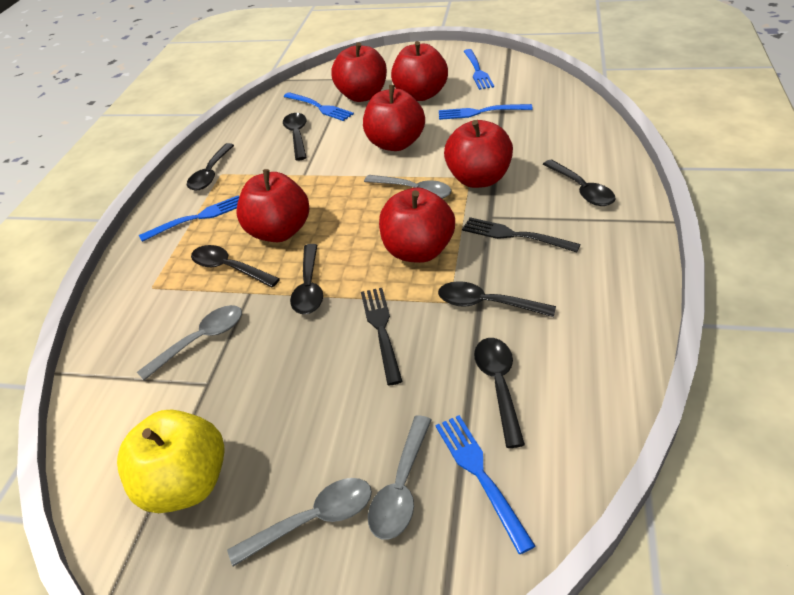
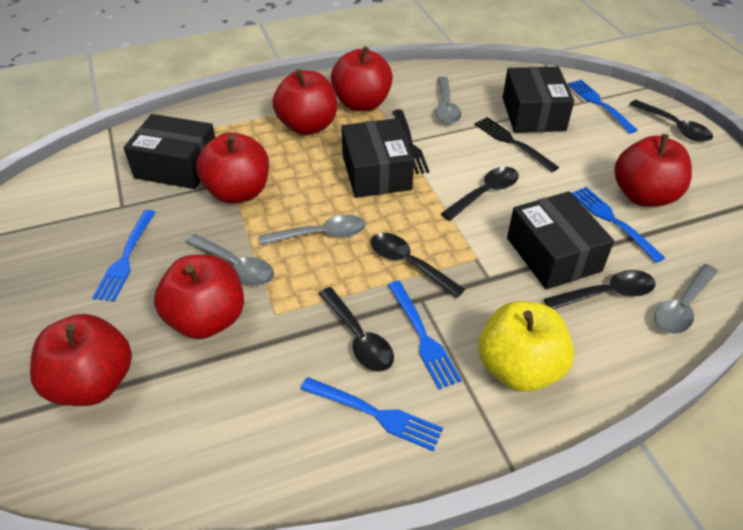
black box: none = 0 -> [124,114,215,189] [341,118,414,198] [503,67,574,133] [507,191,614,290] = 4
black spoon: [187,143,234,191] [191,245,280,288] [283,113,307,161] [290,244,323,314] [438,281,556,317] [474,338,525,448] [543,160,616,206] = 7 -> [318,287,394,372] [371,233,465,298] [441,167,519,221] [544,270,656,309] [630,100,713,142] = 5

